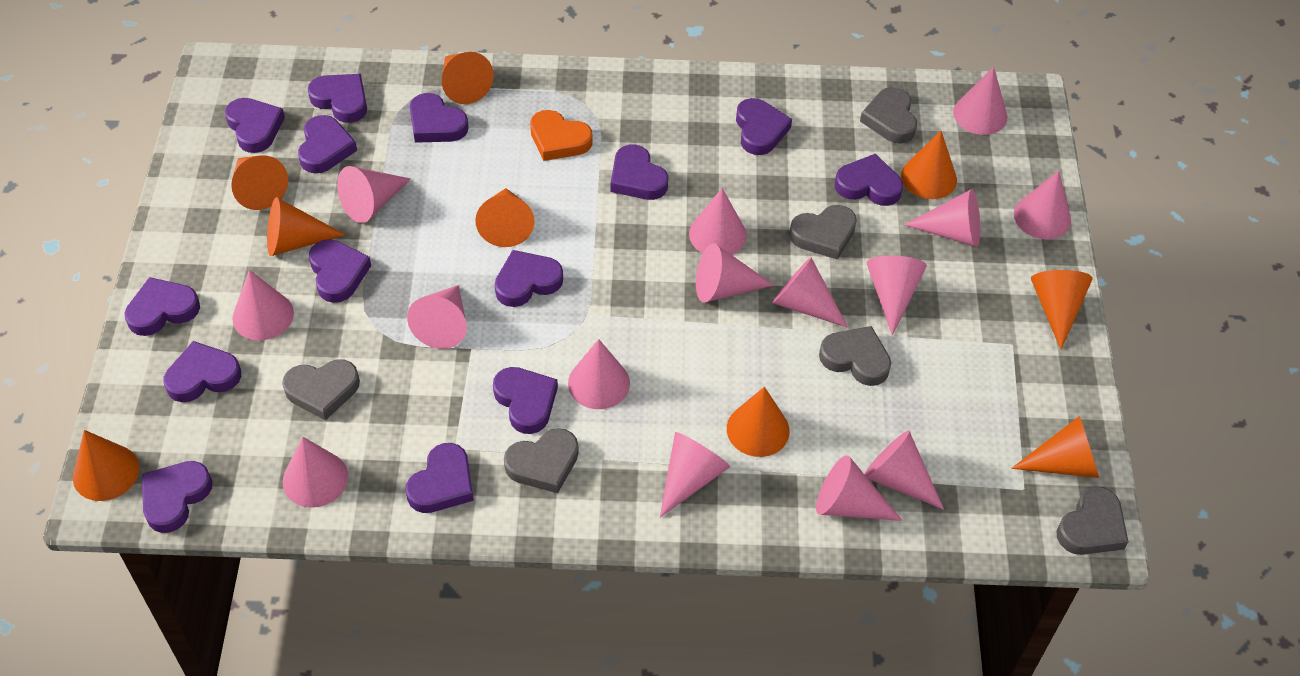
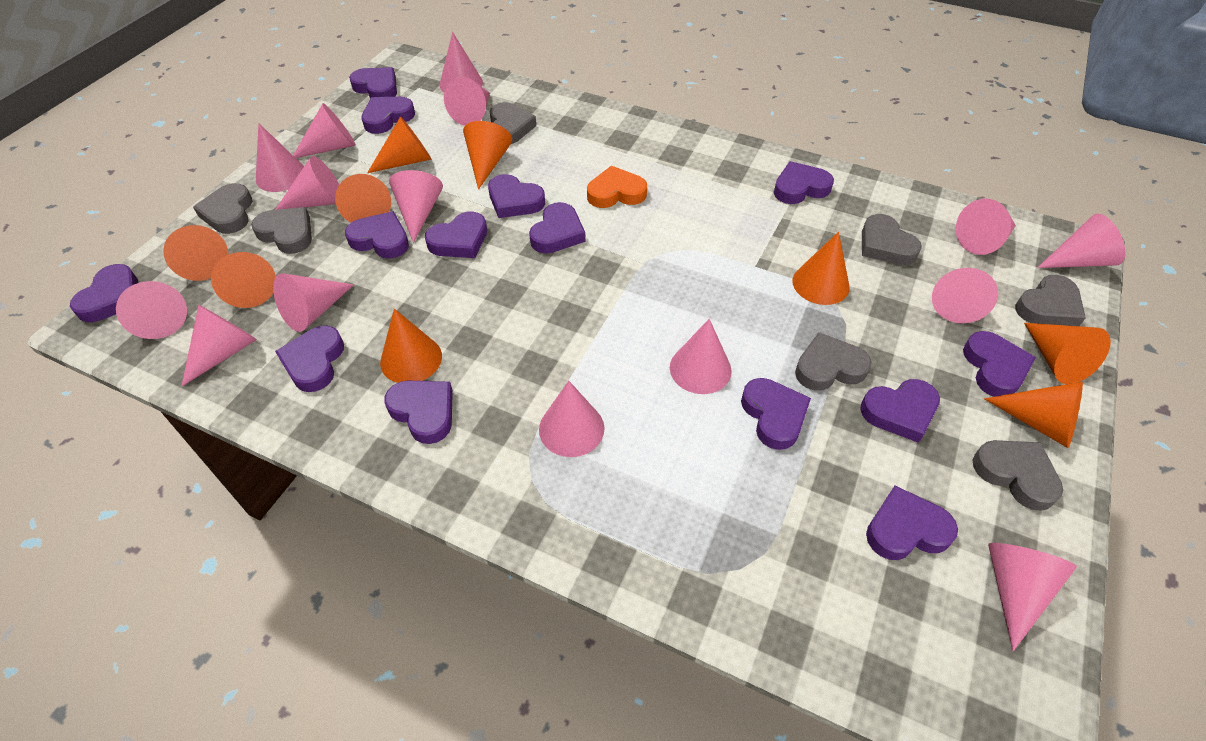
grey heart: [282,359,360,421] [504,428,579,493] [789,205,857,260] [819,326,891,386] [860,87,917,143] [1057,486,1128,555] = 6 -> [193,183,252,234] [251,207,312,254] [490,102,536,144] [795,332,872,391] [862,214,922,265] [973,440,1063,511] [1015,275,1086,326] = 7

